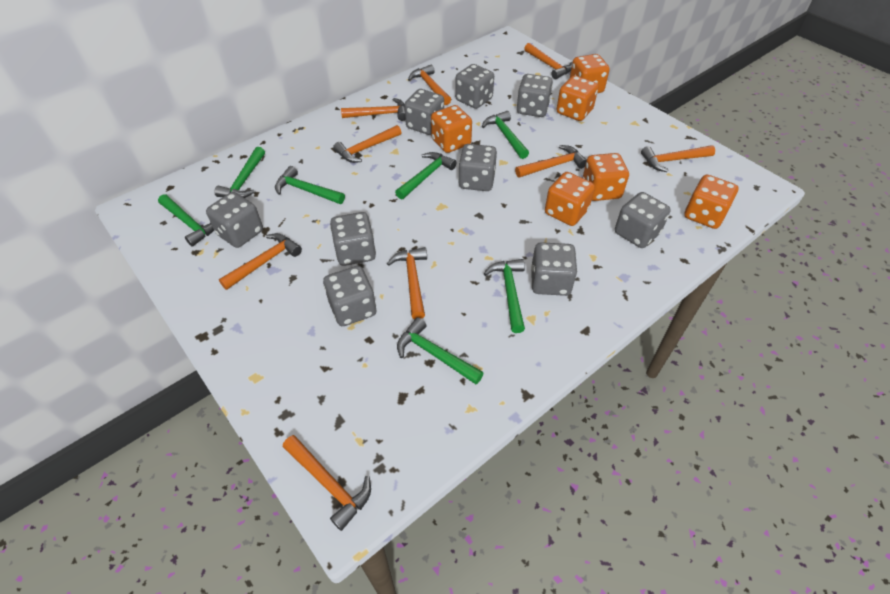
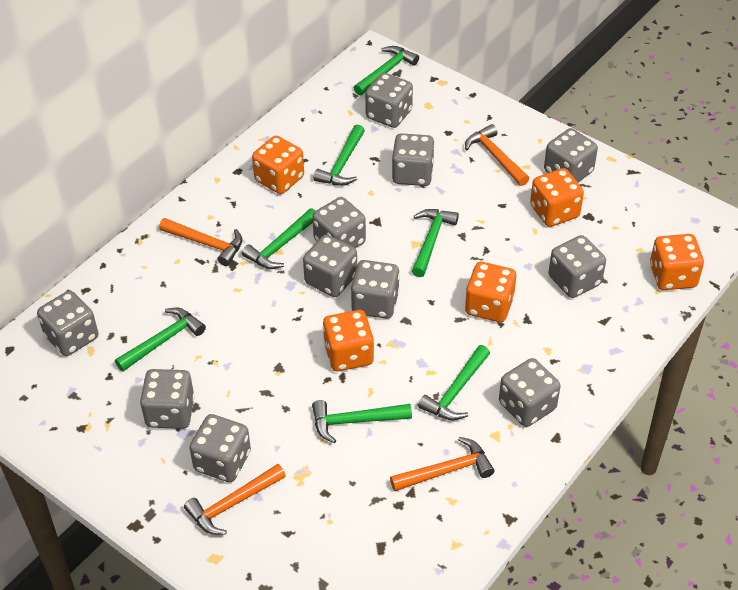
grey dice: [206,192,263,248] [323,266,376,326] [330,212,376,266] [404,89,444,135] [455,64,494,109] [458,144,497,191] [517,74,553,117] [531,242,577,296] [615,192,671,248] = 9 -> [37,291,98,356] [140,369,195,429] [189,414,251,482] [303,235,357,297] [312,197,366,248] [351,260,400,319] [365,73,413,128] [392,133,435,186] [499,358,561,427] [544,128,598,182] [548,235,606,298] = 11
orange dice: [431,105,472,153] [545,172,595,226] [556,75,599,121] [570,54,610,93] [582,153,629,201] [684,175,738,229] = 6 -> [252,136,304,194] [323,310,374,371] [465,262,516,322] [530,168,584,227] [650,234,704,290] = 5
orange hammer: [219,233,302,290] [283,435,371,531] [333,125,402,163] [341,98,405,121] [387,247,427,319] [408,64,451,105] [515,145,587,178] [524,43,572,79] [641,145,715,172] = 9 -> [159,218,243,266] [184,464,286,535] [390,437,494,491] [465,124,529,186] = 4

